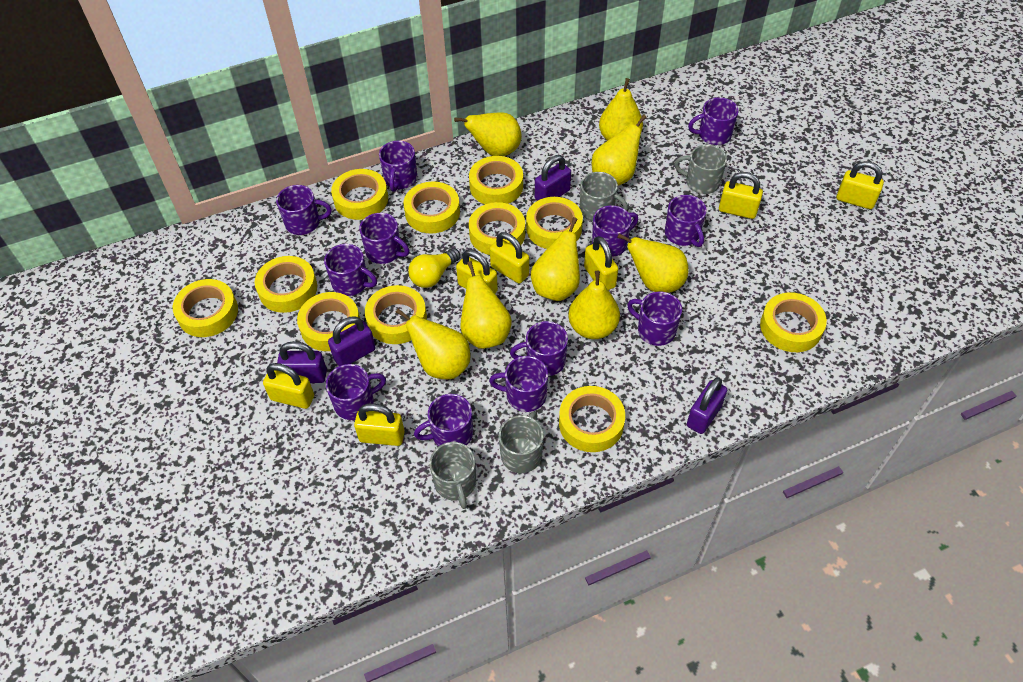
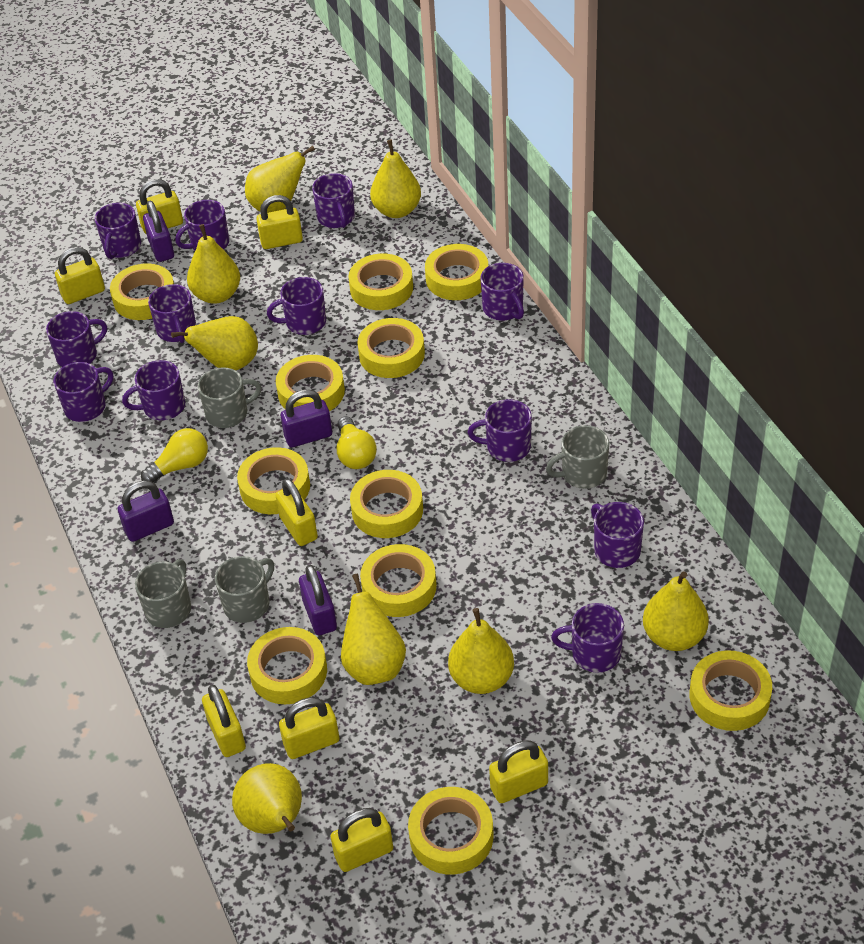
yellow light bulb: [408,248,460,288] = 1 -> [141,428,208,482] [337,416,377,469] = 2
yellow padlock: [263,363,314,409] [354,403,405,446] [456,250,498,293] [490,232,529,284] [584,236,618,290] [719,172,763,219] [836,161,884,209] = 7 -> [55,247,105,304] [136,179,183,234] [202,685,246,757] [256,195,303,249] [275,478,318,546] [279,697,339,759] [331,808,393,872] [489,740,548,803] = 8

